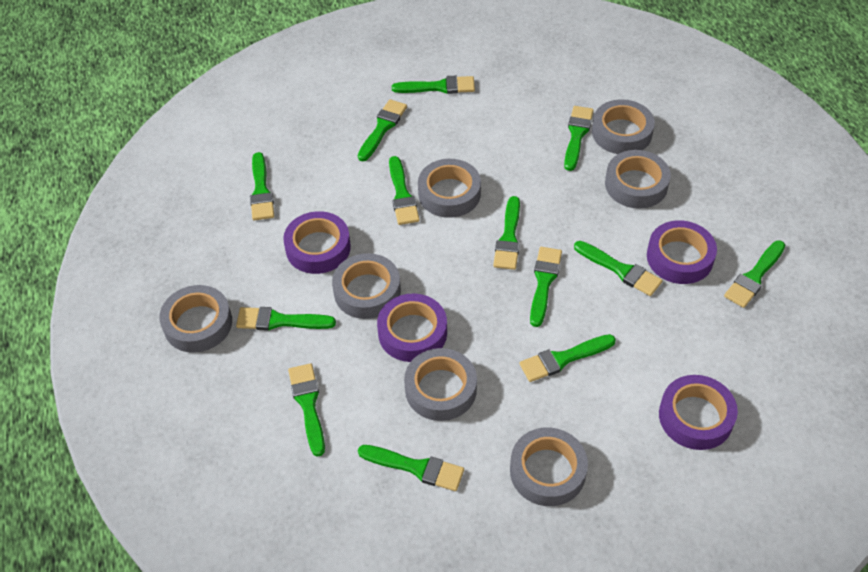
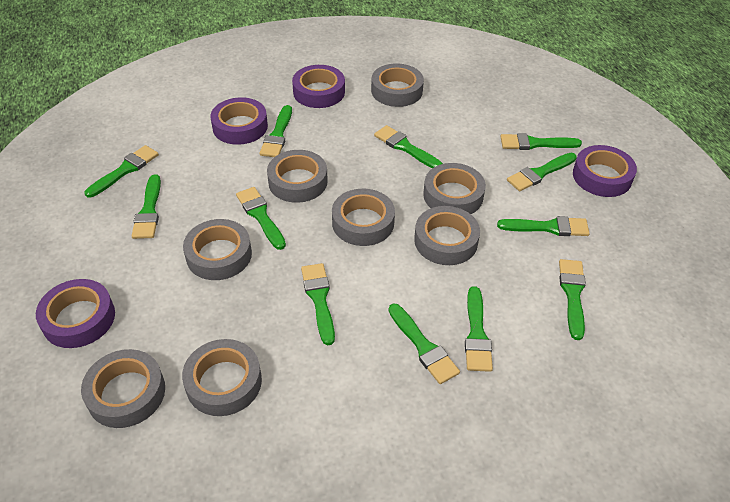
green brush: [236,307,336,330] [250,152,274,220] [288,363,325,457] [358,99,407,161] [358,445,464,491] [389,156,420,225] [392,76,475,94] [493,196,520,270] [519,334,616,382] [530,247,562,327] [564,106,594,171] [574,241,662,296] [724,241,785,308] = 13 -> [84,145,159,198] [132,174,161,239] [236,187,286,250] [259,105,292,157] [301,263,335,345] [374,125,443,168] [388,304,460,384] [465,286,493,372] [497,216,590,236] [500,133,582,150] [507,153,577,191] [559,259,586,340] = 12
grey tape: [159,285,232,353] [332,253,401,319] [404,348,477,421] [418,159,481,218] [510,428,588,506] [592,99,655,154] [605,150,671,209] = 7 -> [81,349,165,428] [182,339,262,416] [183,219,252,280] [267,150,328,203] [332,189,395,246] [371,64,424,107] [414,206,480,265] [423,163,486,214] = 8

